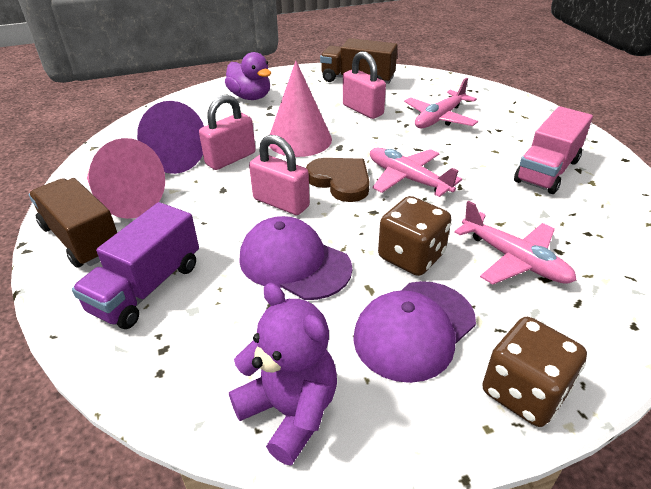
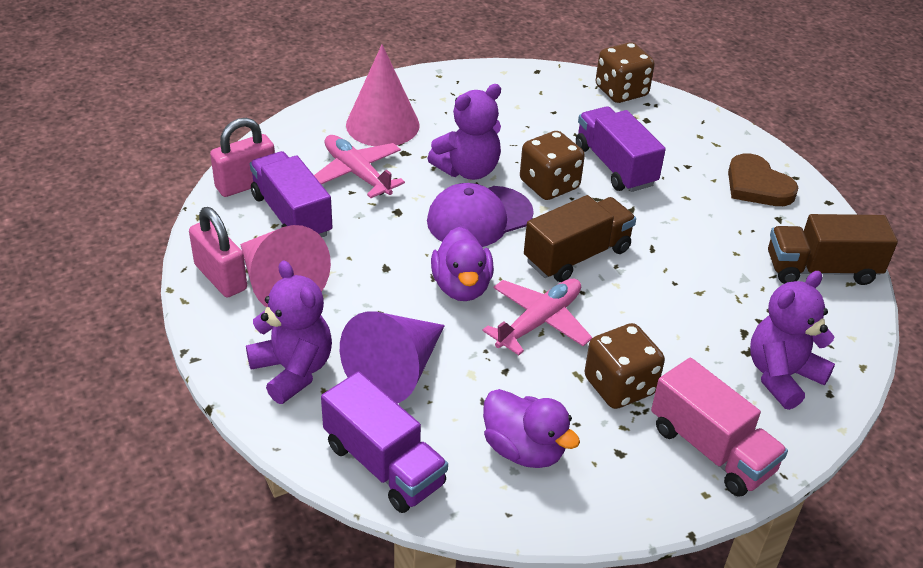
brown dice: [378,196,452,276] [482,317,587,427] = 2 -> [520,131,585,200] [584,323,665,409] [596,42,655,103] = 3
pink padlock: [199,95,256,170] [249,135,310,215] [343,51,386,119] = 3 -> [189,207,247,297] [210,118,275,197] = 2
pink plane: [370,148,462,197] [404,78,478,129] [454,201,577,284] = 3 -> [314,135,405,198] [483,279,593,355] = 2
purple cap: [240,216,352,300] [353,281,476,383] = 2 -> [427,183,534,247] = 1
purple duck: [225,52,271,100] = 1 -> [431,227,494,301] [483,389,580,468] = 2
purple teddy bear: [229,282,337,466] = 1 -> [246,260,332,404] [427,84,501,180] [750,271,835,410] = 3
purple truck: [72,202,199,329] = 1 -> [250,151,332,237] [321,371,448,513] [576,106,666,192] = 3

